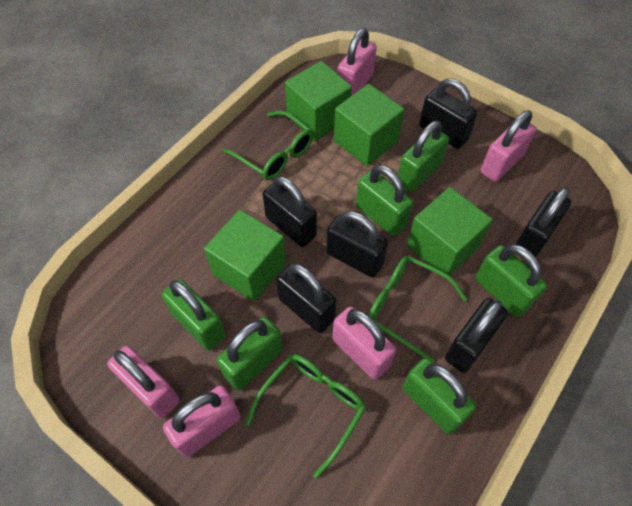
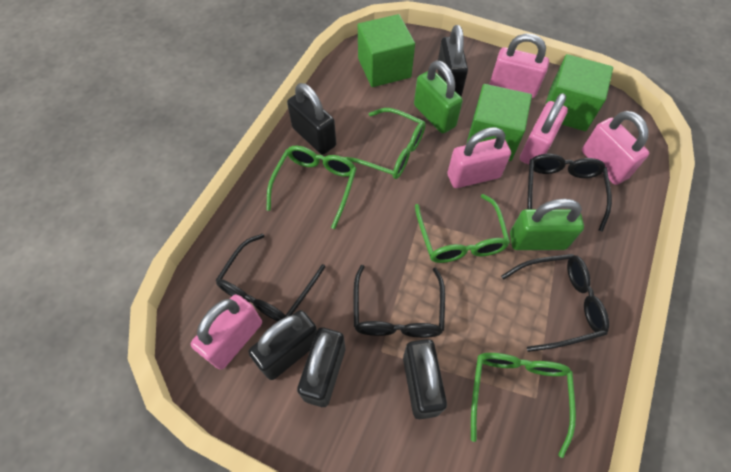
black glasses: none = 0 -> [215,234,325,321] [353,265,445,338] [501,254,609,352] [528,154,612,232] = 4
black padlock: [262,176,317,247] [276,263,336,333] [326,211,388,278] [419,79,477,149] [445,298,508,373] [515,187,571,257] = 6 -> [248,310,317,380] [287,83,336,155] [297,327,345,407] [403,339,447,419] [437,25,468,96] = 5
green cube: [204,210,286,302] [285,61,352,141] [334,84,404,166] [407,187,493,276] = 4 -> [358,14,415,87] [466,84,532,161] [545,54,613,131] = 3
green glasses: [222,110,313,180] [246,354,366,478] [368,256,467,362] = 3 -> [266,146,357,229] [344,108,426,179] [415,194,510,263] [471,353,576,458] = 4
green padlock: [162,279,226,350] [217,317,283,390] [356,164,413,236] [398,121,449,192] [403,358,476,434] [475,244,547,317] = 6 -> [414,61,463,133] [510,199,584,250] = 2

